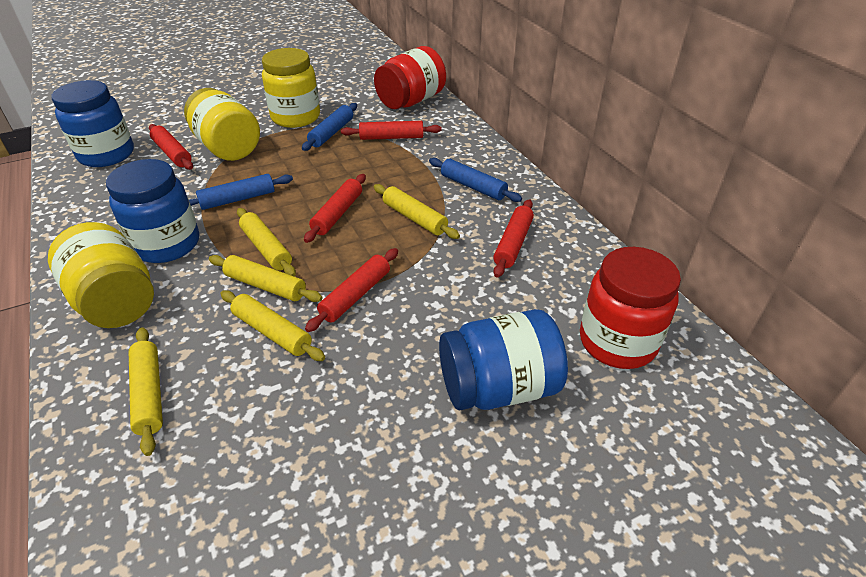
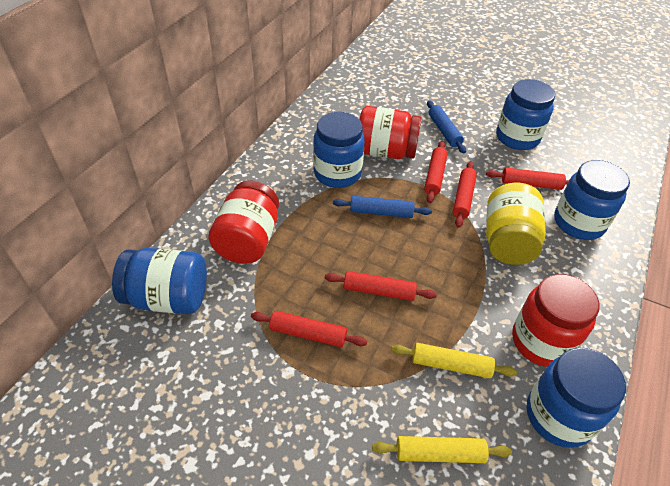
blue jar: [51,80,134,167] [106,159,199,263] [439,309,568,410] = 3 -> [112,248,207,314] [313,112,365,188] [496,79,555,150] [526,348,626,448] [554,160,630,240] = 5
blue rolling pin: [189,174,293,210] [302,103,357,151] [429,158,522,202] = 3 -> [333,196,432,218] [427,101,466,153] = 2
red jar: [374,46,446,109] [580,247,681,369] = 2 -> [208,181,279,264] [359,106,422,159] [512,274,599,367] = 3
yellow jar: [48,222,154,328] [184,88,260,161] [262,48,320,128] = 3 -> [486,183,546,265] = 1
yellow rolling pin: [129,327,163,456] [209,255,323,302] [220,290,325,361] [237,208,296,277] [374,184,460,239] = 5 -> [372,436,512,463] [391,343,517,378] = 2

